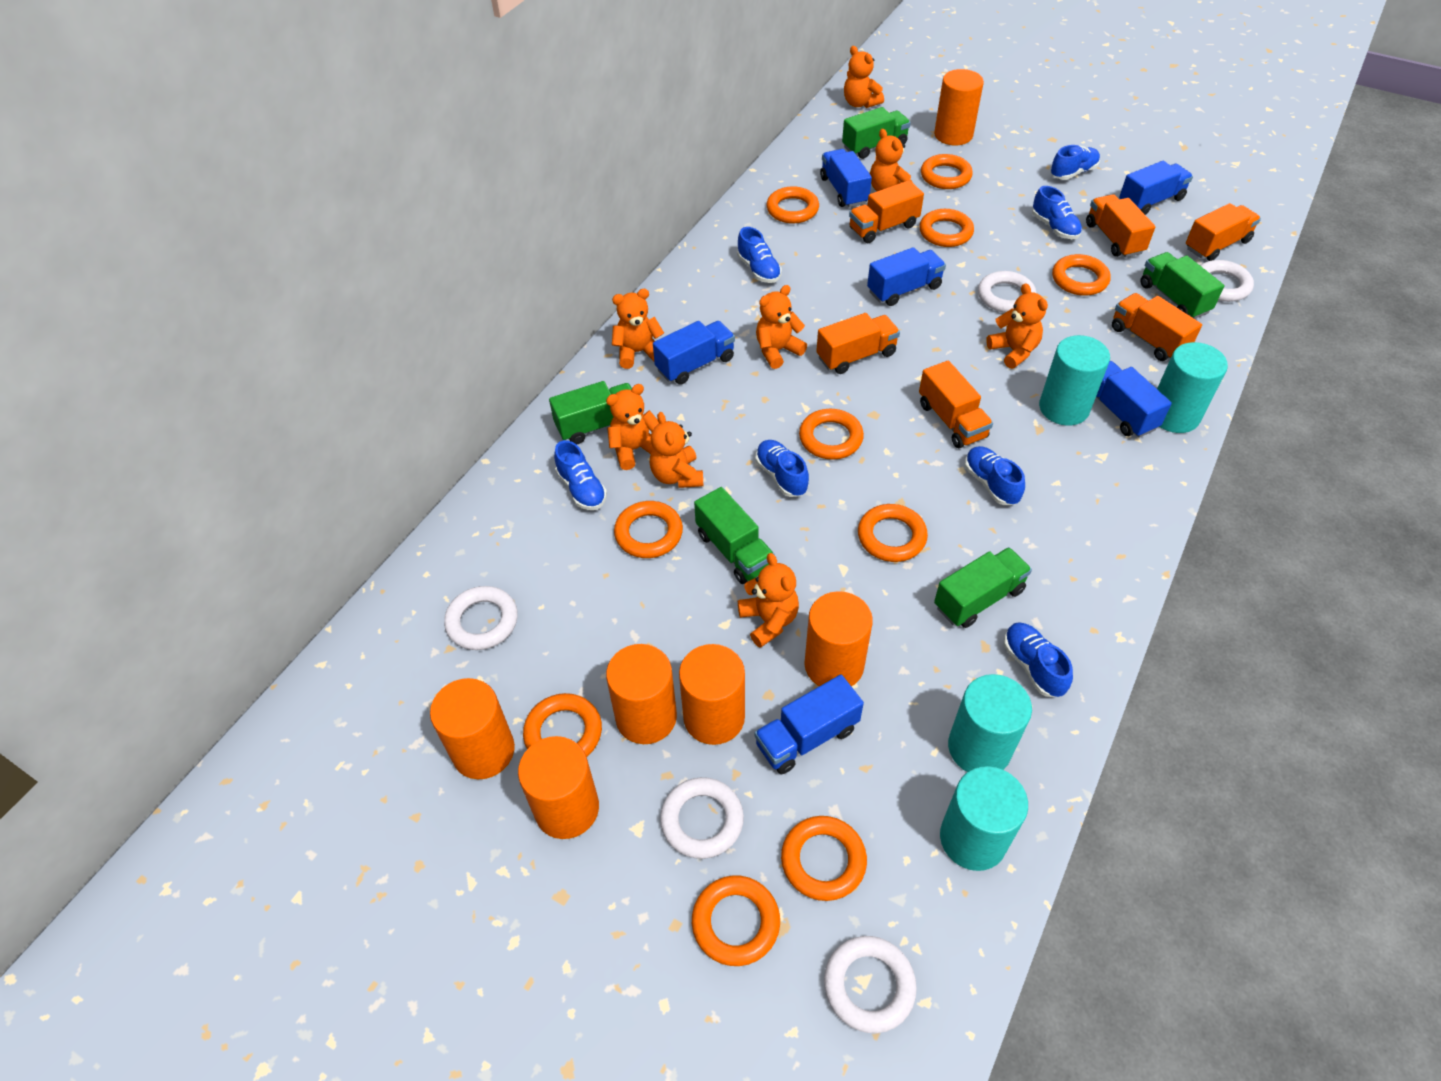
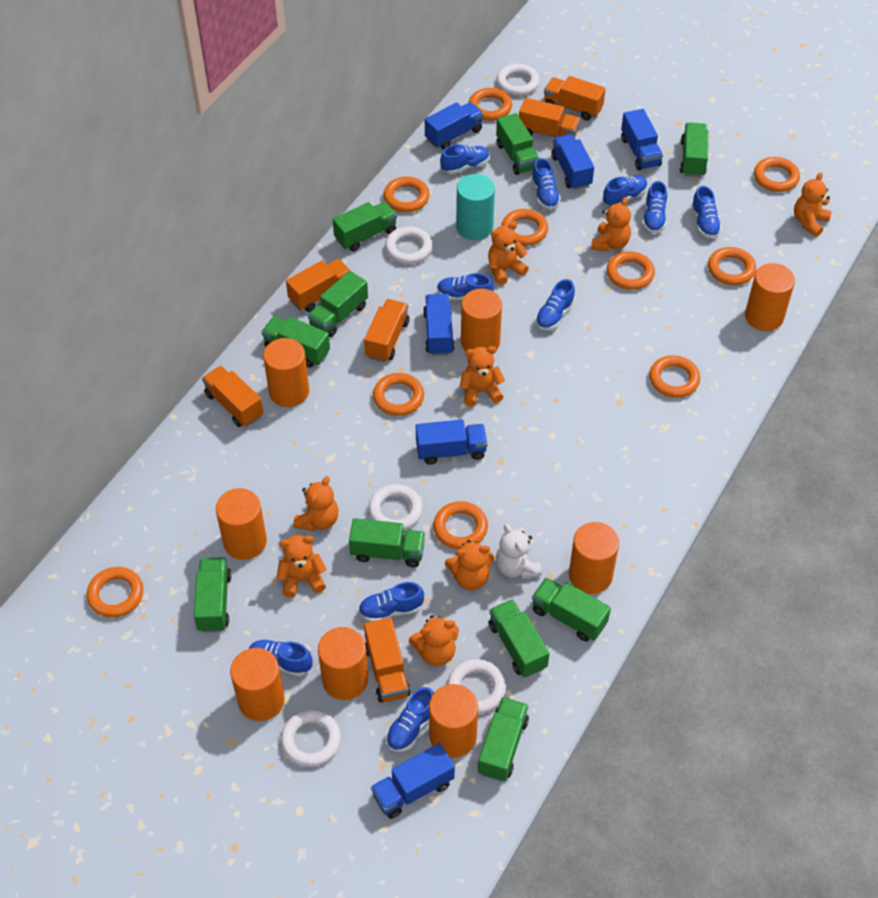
blue shoe: [554,440,607,510] [737,227,782,283] [755,440,809,497] [965,446,1025,505] [1004,622,1073,697] [1032,186,1082,239] [1050,145,1100,180] = 7 -> [249,640,313,676] [359,582,424,622] [386,687,434,752] [437,273,494,300] [440,144,490,174] [531,158,561,209] [535,279,575,330] [603,175,648,206] [642,181,667,233] [691,186,722,239] = 10
green truck: [549,381,632,444] [694,487,775,584] [842,107,911,159] [934,547,1032,628] [1140,252,1224,319] = 5 -> [194,557,231,632] [261,316,330,368] [308,271,368,337] [333,202,397,251] [349,518,425,567] [478,697,529,781] [489,599,550,677] [496,113,539,175] [532,578,611,642] [680,122,708,177] = 10
orange cylinder: [430,678,515,779] [518,736,599,839] [606,644,677,744] [679,644,745,745] [804,591,873,687] [934,69,984,146] = 6 -> [216,488,267,560] [230,648,285,721] [263,338,309,407] [318,627,368,700] [429,684,478,758] [461,289,502,351] [569,522,619,594] [745,263,795,331] = 8
turquoise cylinder: [940,766,1028,871] [948,674,1032,772] [1039,335,1110,426] [1157,342,1228,433] = 4 -> [456,174,495,240] = 1
white teddy bear: none = 0 -> [495,524,542,579] = 1

